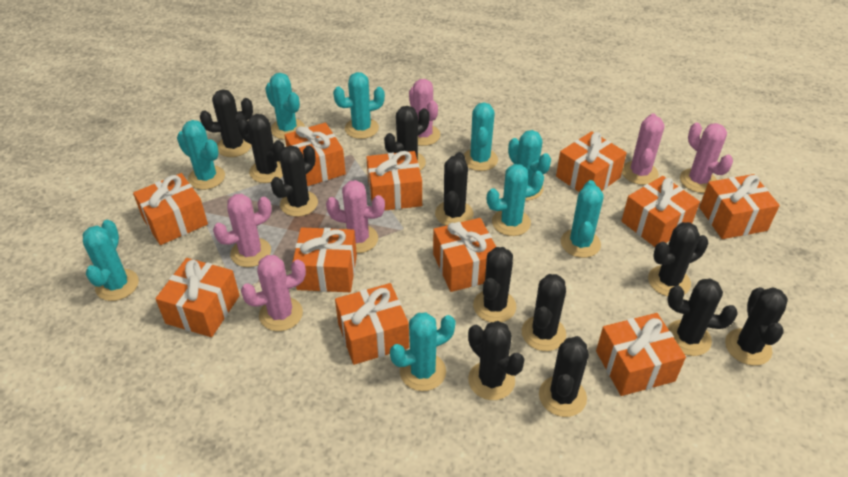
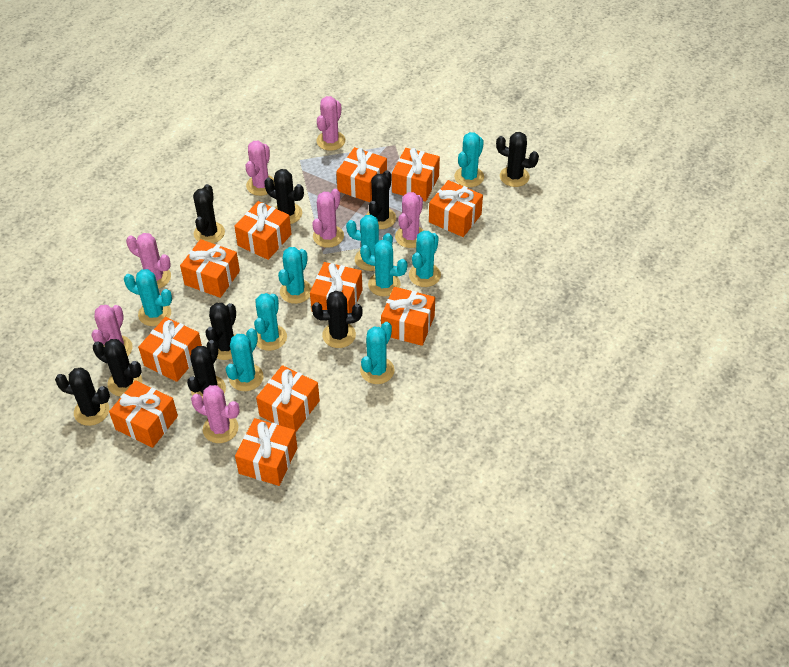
black cactus: [200,89,253,157] [237,114,284,183] [271,145,318,217] [384,106,429,171] [435,152,473,226] [468,321,525,400] [473,247,516,322] [522,274,566,351] [539,336,589,417] [648,222,708,296] [667,278,738,356] [725,287,788,366] = 12 -> [55,368,110,426] [93,339,142,396] [187,340,226,400] [193,184,225,244] [205,303,236,360] [264,169,304,224] [312,291,362,348] [366,170,396,229] [496,132,539,187] = 9
pink cactus: [213,194,272,267] [241,255,306,331] [326,180,385,253] [409,79,440,146] [622,113,664,185] [680,123,733,193] = 6 -> [91,305,133,356] [126,233,171,289] [191,385,240,443] [245,141,275,196] [312,189,344,248] [316,96,345,151] [395,192,424,248] = 7

